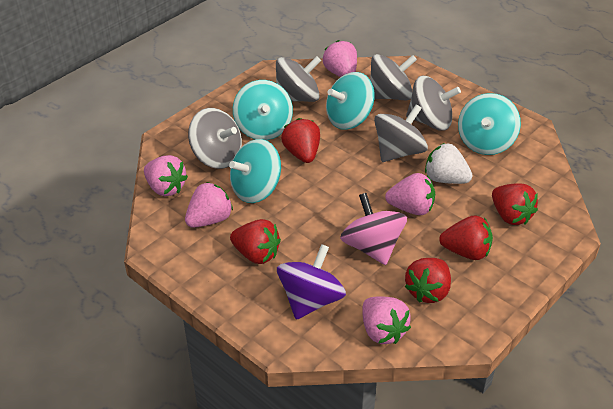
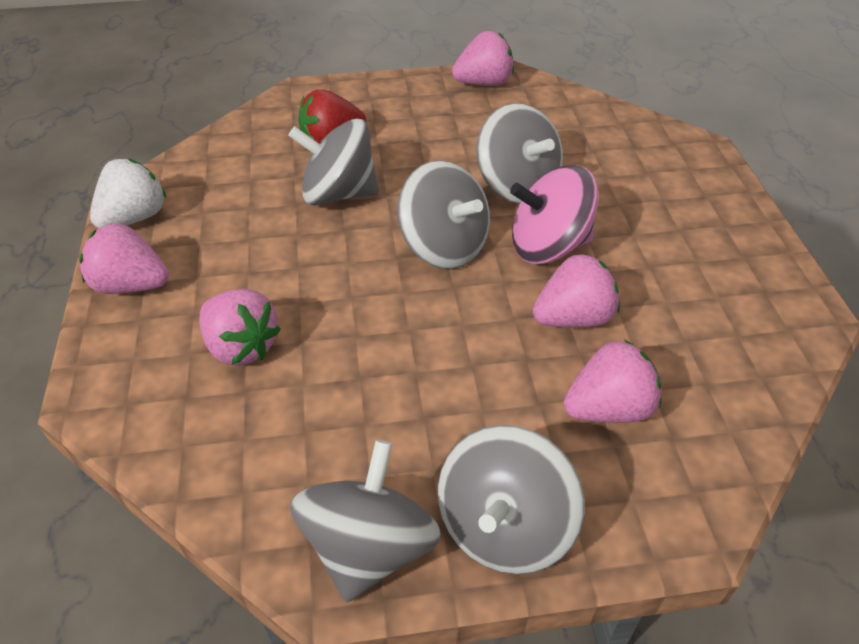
purple spinning top: [277,244,346,320] = 1 -> none = 0
red strawberry: [230,219,281,264] [281,118,320,163] [405,258,451,303] [439,216,493,260] [492,183,538,225] = 5 -> [298,89,366,143] = 1
turquoise spinning top: [229,139,281,203] [233,80,293,140] [326,72,375,130] [458,93,521,155] = 4 -> none = 0

